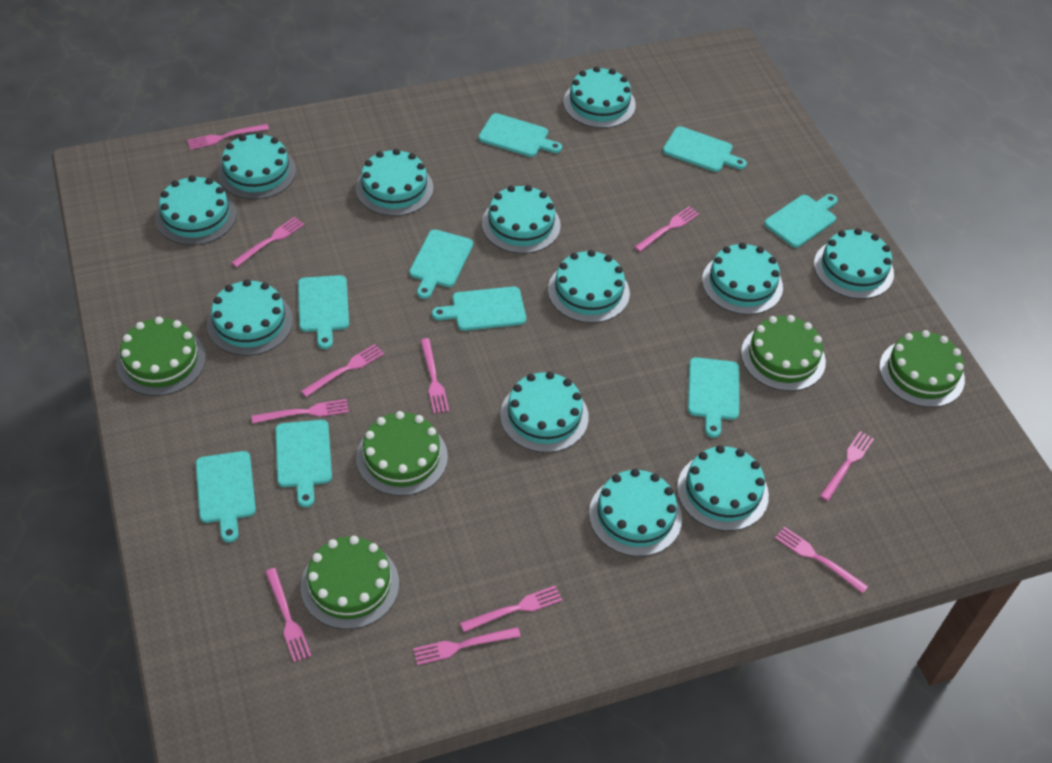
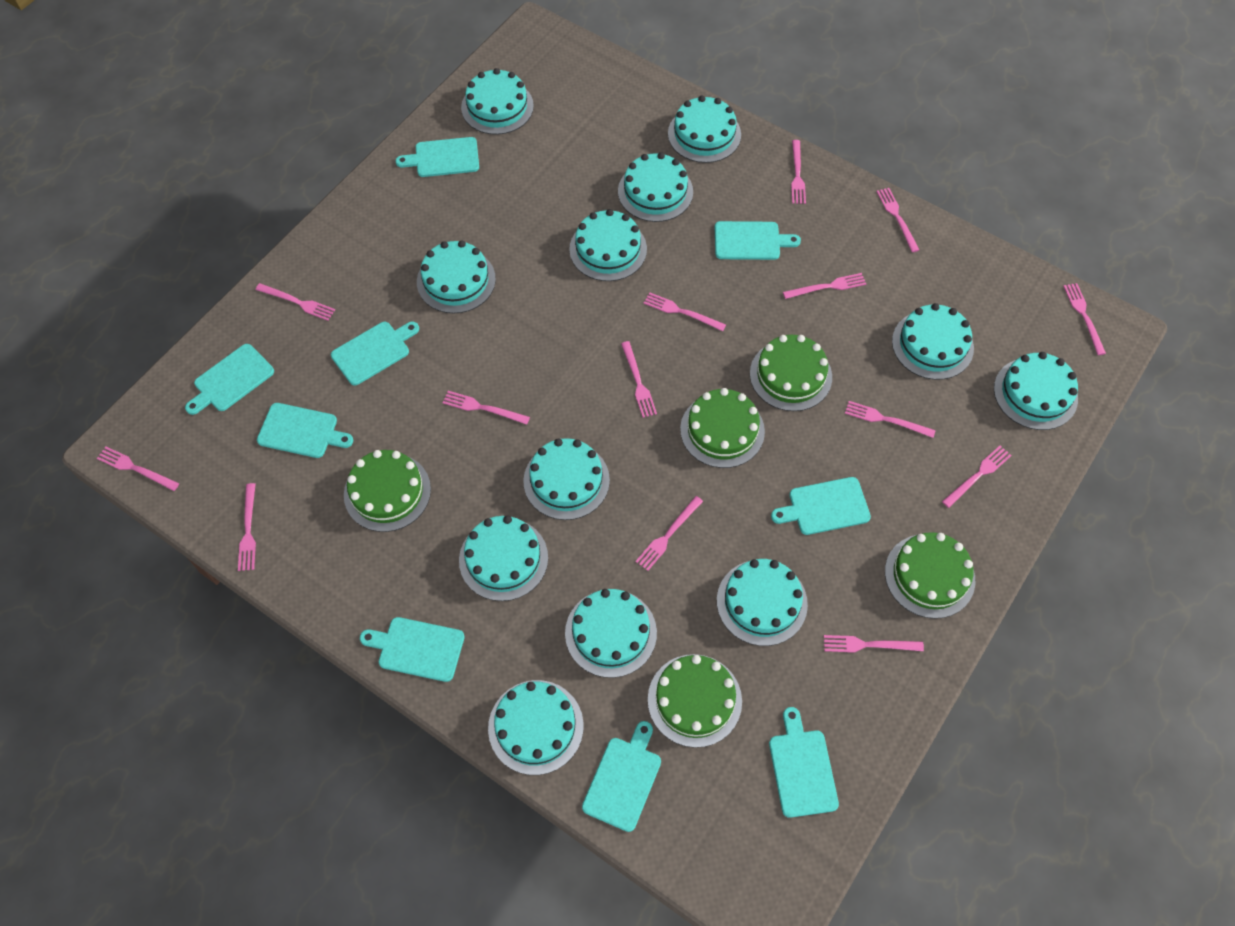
pink fork: [187,124,269,150] [231,217,304,267] [252,399,349,423] [265,568,311,662] [301,344,384,397] [413,627,521,665] [420,338,449,414] [460,586,562,632] [635,206,699,252] [775,527,868,593] [820,431,874,501] = 11 -> [97,447,179,491] [238,483,256,571] [256,283,335,321] [443,391,530,425] [621,341,657,418] [636,496,703,571] [644,292,726,331] [783,273,866,299] [791,140,806,204] [824,635,924,653] [845,401,935,438] [876,188,919,252] [942,446,1012,508] [1063,283,1106,355] = 14

